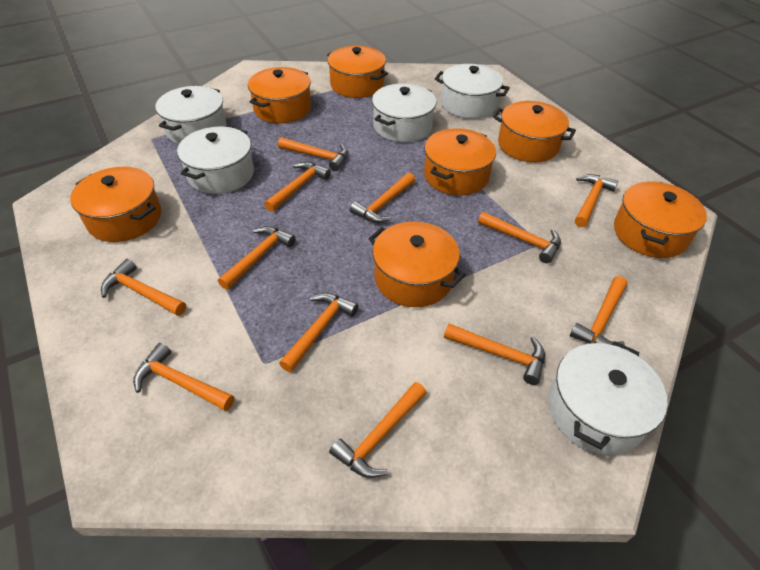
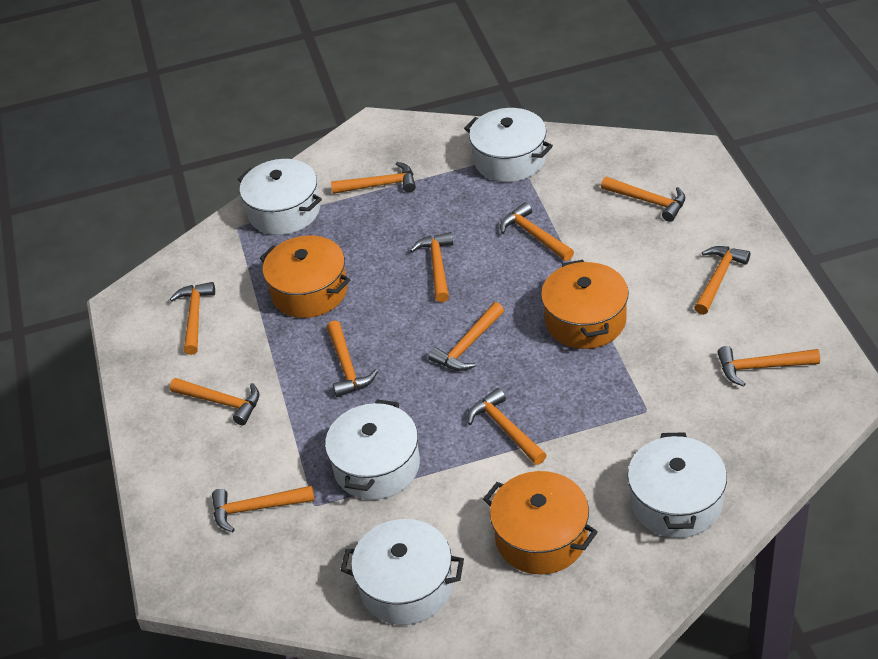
orange pot: [70,167,161,242] [248,67,311,123] [327,46,388,98] [368,222,466,307] [424,128,496,196] [493,101,576,162] [614,182,707,258] = 7 -> [260,236,350,318] [483,471,598,575] [541,260,629,349] = 3

